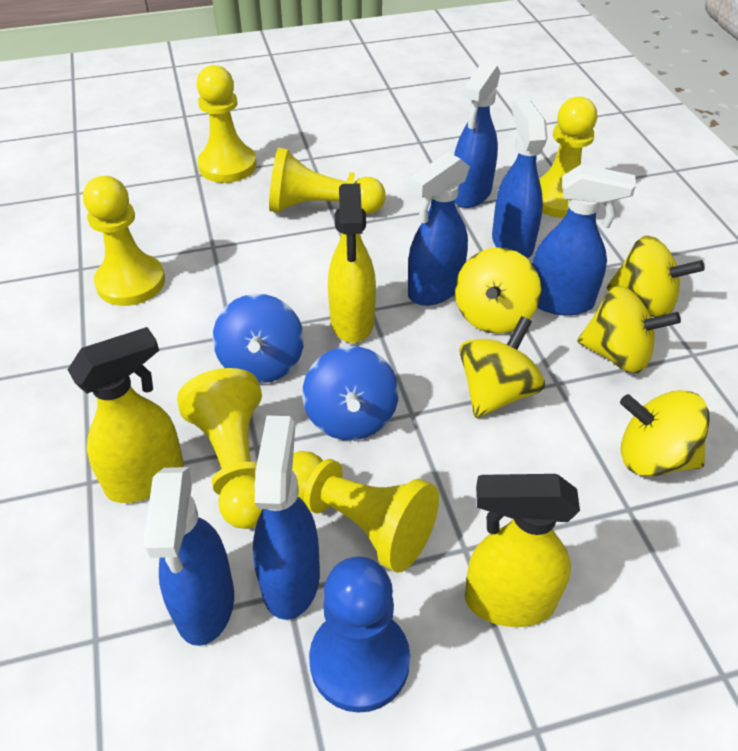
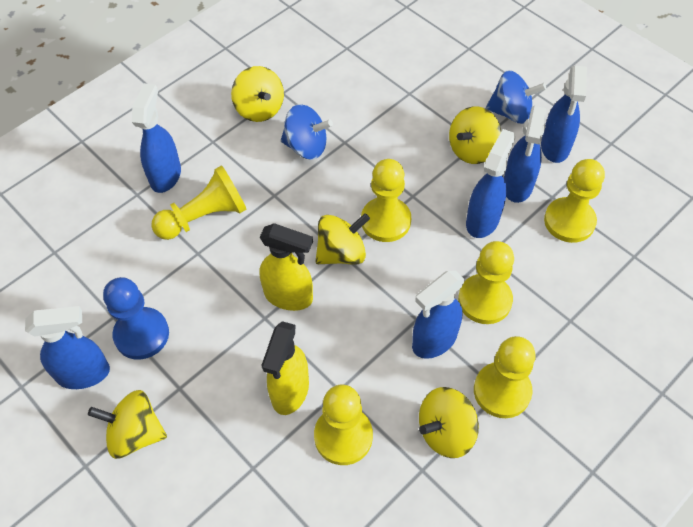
yellow spray bottle: [68,327,184,503] [328,183,376,343] [465,474,580,627] = 3 -> [259,223,313,311] [261,321,309,415] = 2

